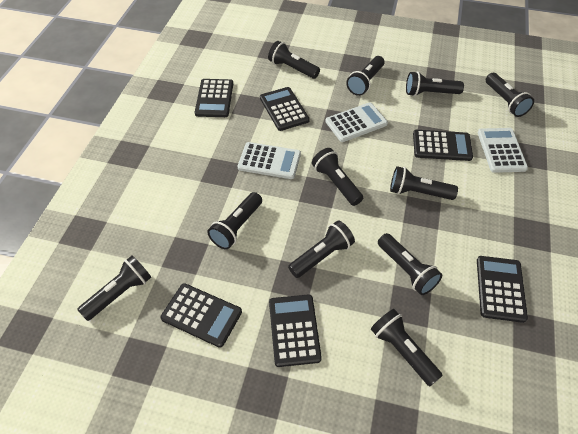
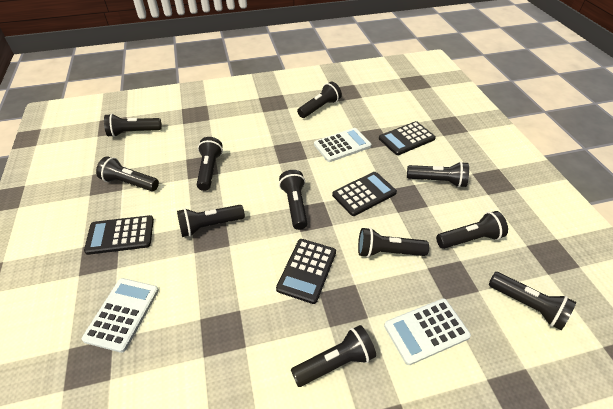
black calculator: [160,283,242,348] [195,79,233,117] [260,87,310,131] [269,294,322,367] [413,130,473,161] [477,256,528,323] = 6 -> [84,215,154,255] [276,239,336,304] [332,172,397,216] [379,121,436,155] = 4

